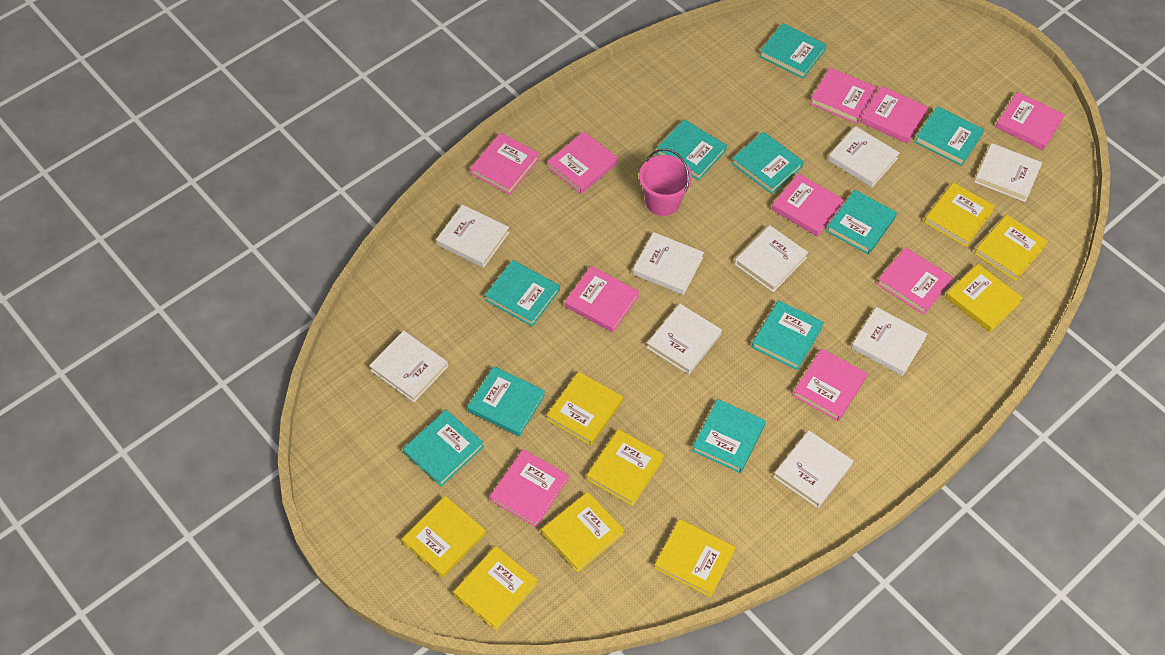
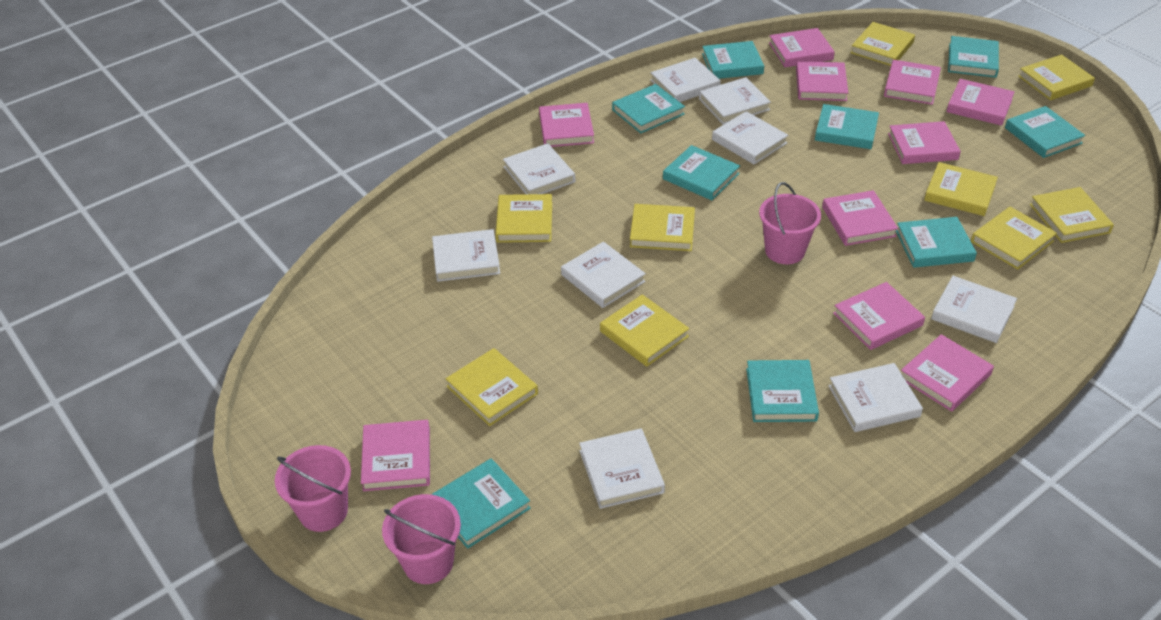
pink bucket: [639,148,692,216] = 1 -> [275,445,351,532] [382,494,461,584] [759,182,821,264] = 3
turquoise book: [403,410,484,487] [467,366,545,437] [485,260,560,327] [656,119,727,181] [692,399,766,473] [732,132,804,194] [752,300,824,370] [759,23,827,79] [826,190,897,255] [915,106,984,166] = 10 -> [431,458,531,549] [612,84,685,133] [663,145,740,200] [702,41,764,79] [746,360,819,422] [815,104,879,149] [896,217,977,268] [948,36,999,78] [1005,106,1085,158] = 9

